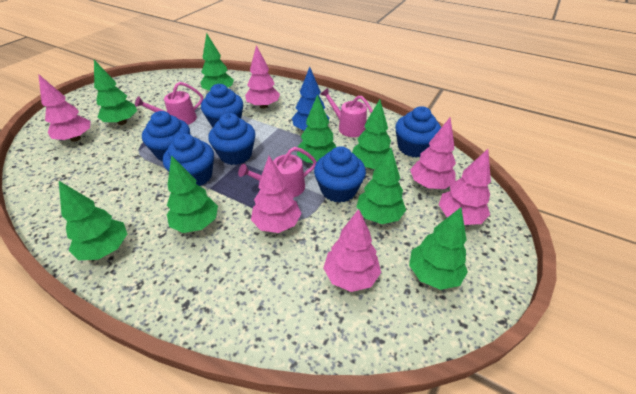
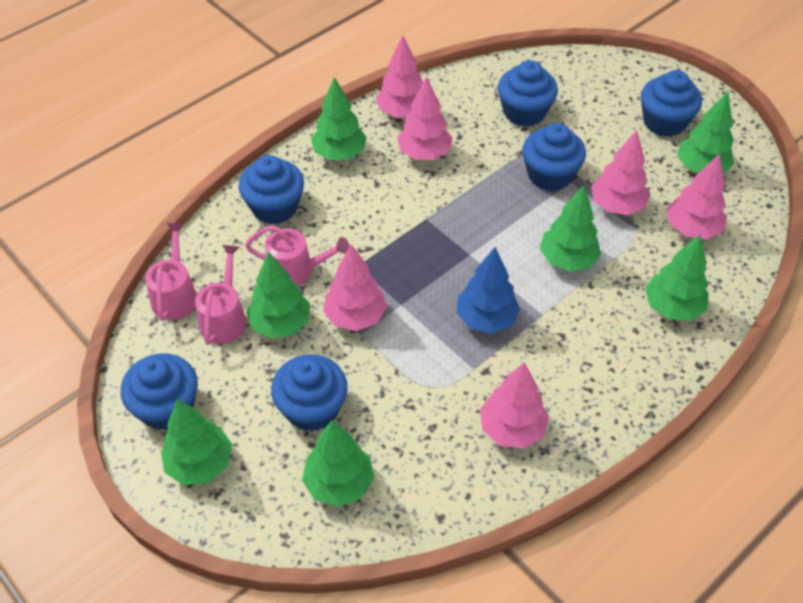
green tree: [59,181,127,260] [94,60,137,125] [167,155,218,233] [201,33,234,91] [297,94,336,163] [352,99,391,169] [356,147,406,224] [409,207,468,290] = 8 -> [161,399,232,485] [246,251,310,338] [302,420,374,507] [311,77,367,160] [540,185,601,271] [645,235,709,321] [677,92,734,174] = 7

